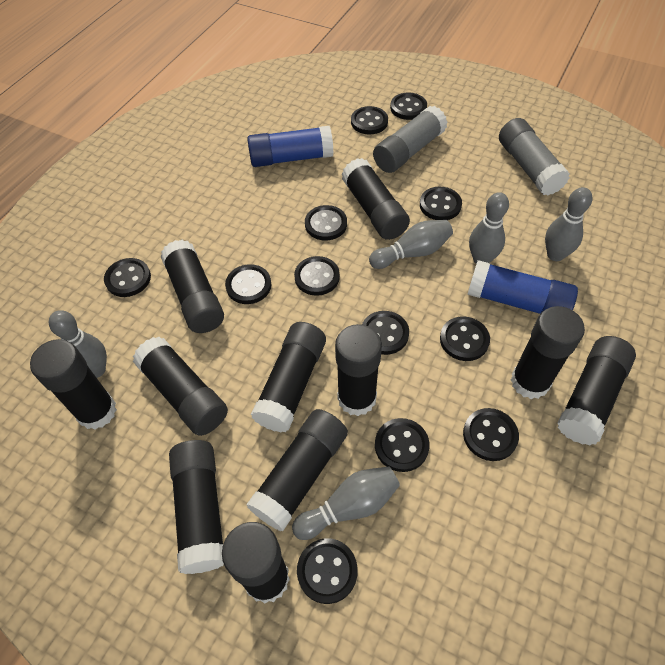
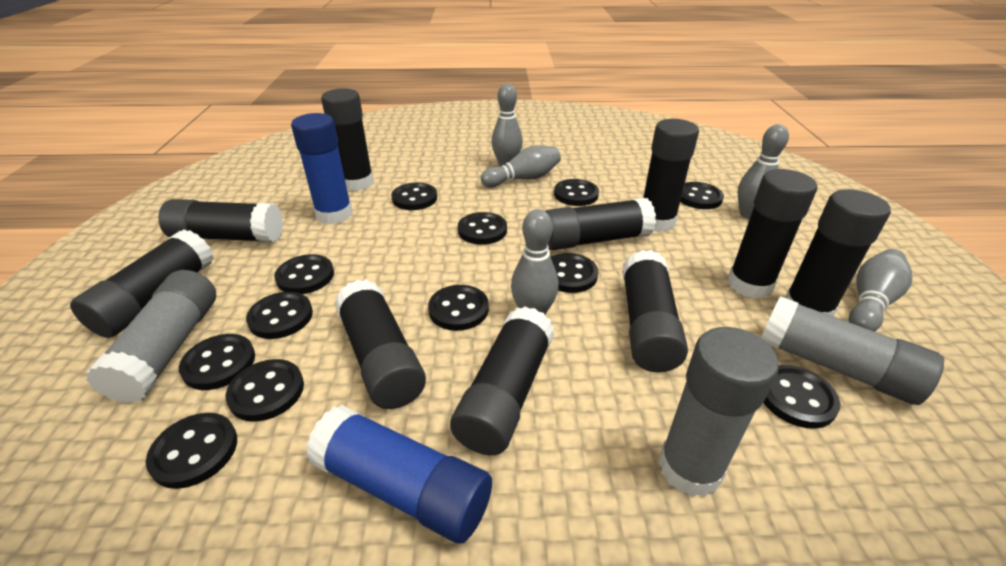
black glue stick: [30,339,117,430] [133,337,228,436] [161,240,224,333] [169,440,224,574] [222,522,290,604] [246,409,348,531] [251,322,326,432] [335,324,382,416] [342,158,410,240] [511,306,585,399] [557,336,636,445] = 11 -> [70,229,214,338] [158,199,283,243] [321,88,374,191] [334,280,426,409] [450,307,554,455] [546,198,656,250] [622,250,688,372] [643,119,699,232] [728,169,817,299] [785,189,891,316] = 10
grey glue stick: [373,106,448,173] [499,118,570,196] = 2 -> [85,270,216,403] [658,327,779,497] [761,296,944,405] = 3

